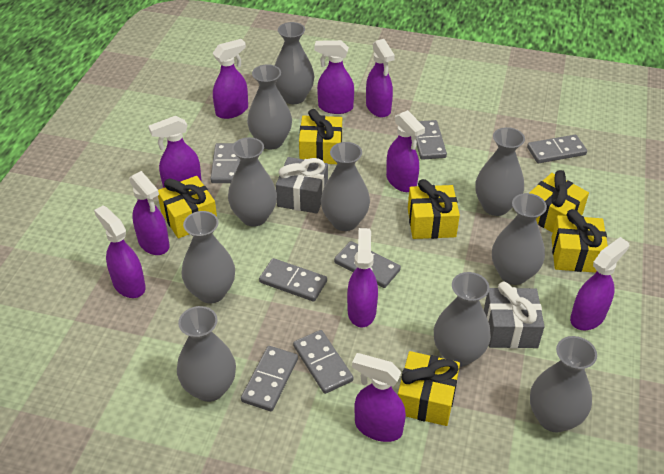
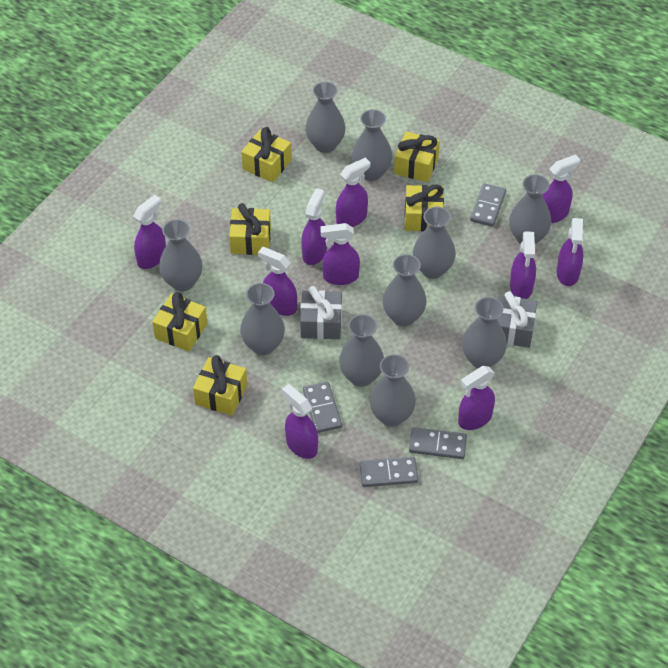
grey domino: [210,143,240,183] [241,346,298,411] [259,258,327,302] [293,330,353,394] [334,241,401,288] [416,120,447,160] [527,135,587,163] = 7 -> [303,382,342,433] [359,457,418,487] [409,427,467,459] [470,183,506,227] = 4

